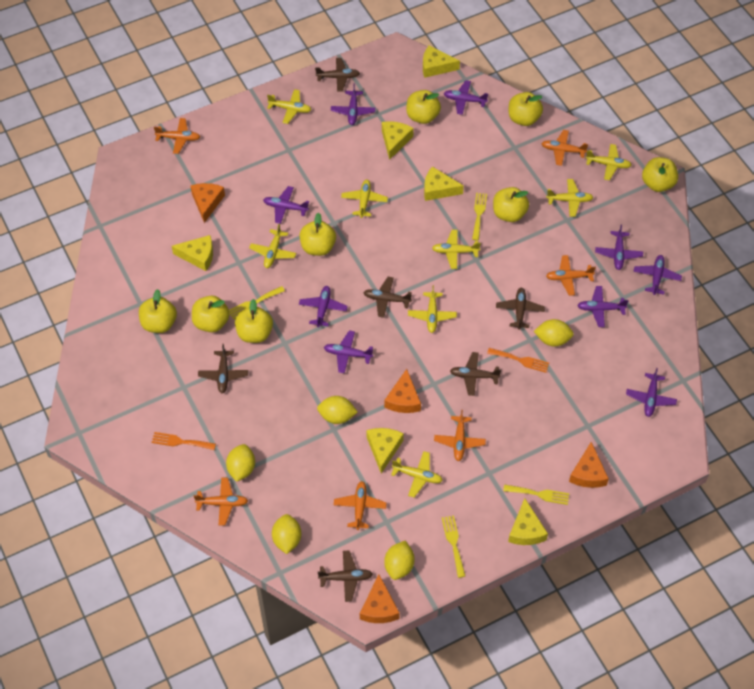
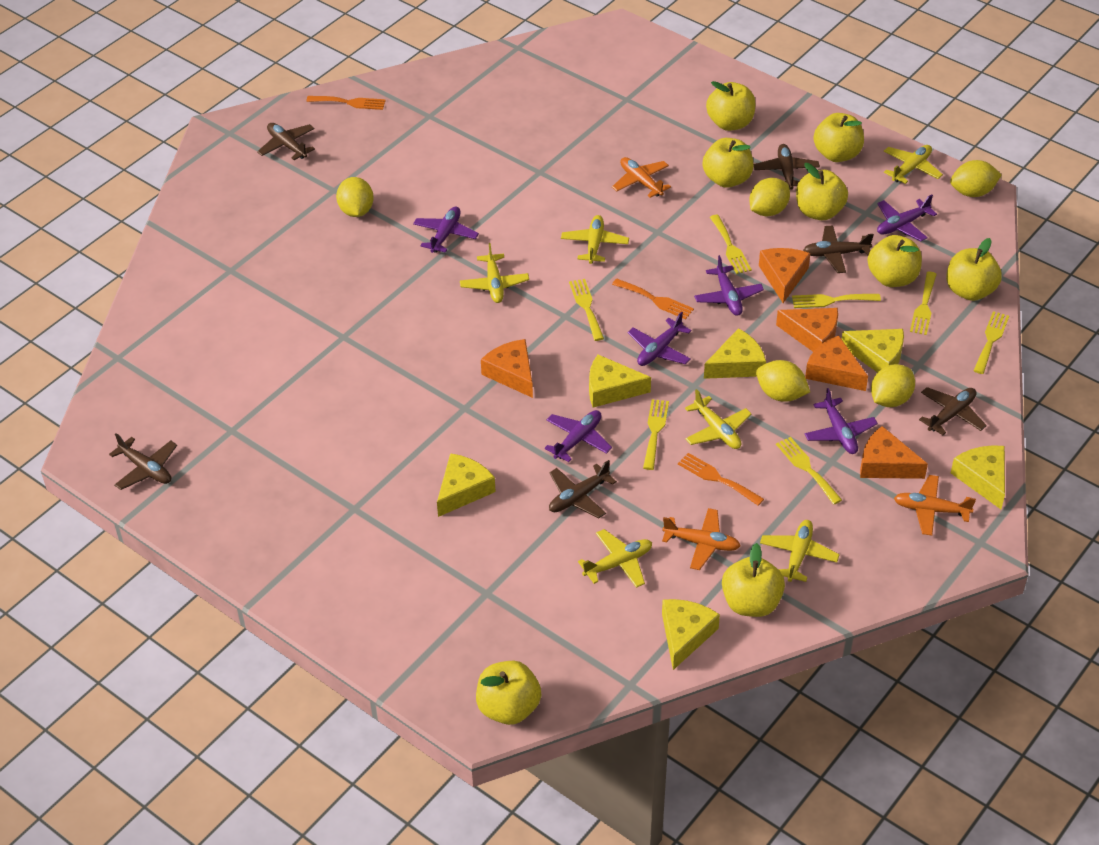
orange cheese: [190,183,225,223] [360,575,400,623] [384,369,421,413] [569,442,609,488] = 4 -> [481,339,533,398] [759,248,810,303] [776,308,838,352] [805,335,868,391] [860,426,928,479] = 5
orange fork: [151,432,216,450] [487,348,549,373] = 2 -> [306,96,386,110] [612,278,694,319] [678,453,764,506] = 3
orange plane: [154,118,200,154] [194,477,248,526] [334,481,387,530] [434,410,486,461] [541,130,588,166] [546,255,596,296] = 6 -> [612,157,671,198] [662,508,740,570] [894,475,976,536] = 3
purple plane: [263,186,309,224] [299,286,348,327] [324,331,373,373] [331,84,375,125] [443,80,488,115] [577,286,628,327] [595,224,643,270] [626,368,677,417] [633,255,682,295] = 9 -> [413,207,479,253] [545,410,612,462] [628,311,692,366] [694,255,764,316] [805,388,878,454] [877,195,937,241] = 6
yellow fork: [229,286,285,320] [442,516,465,578] [472,193,487,240] [503,484,569,505] = 4 -> [569,279,604,341] [643,399,669,470] [710,215,752,274] [776,437,842,505] [792,294,881,308] [910,272,937,335] [974,311,1009,374] = 7
yellow plane: [249,224,296,268] [267,89,311,124] [341,180,388,218] [391,451,443,497] [408,285,457,333] [432,230,481,269] [546,179,594,217] [586,144,632,180] = 8 -> [460,243,529,303] [561,215,629,264] [578,529,652,588] [685,389,751,449] [760,520,840,582] [883,145,943,184] = 6

